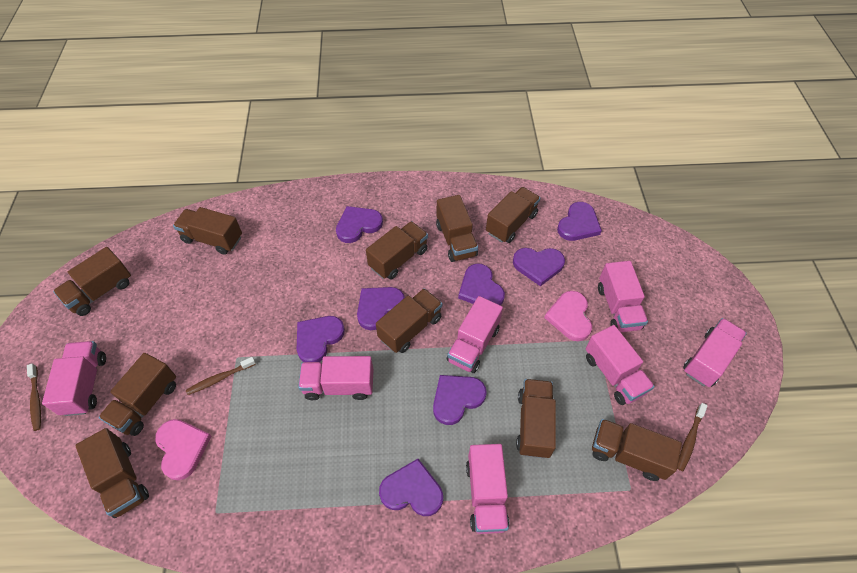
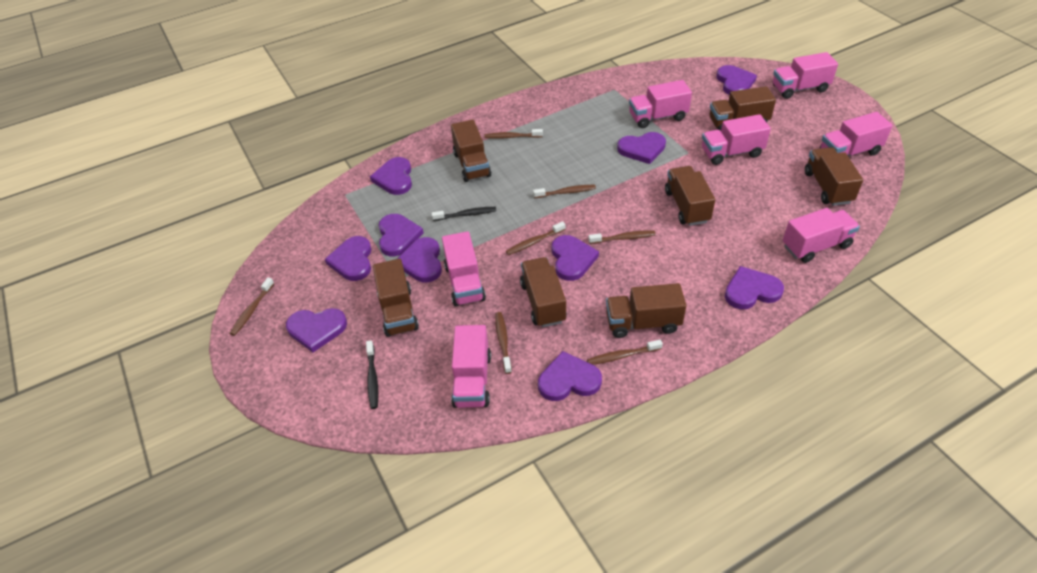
black toothbrush: none = 0 -> [366,340,378,409] [431,207,496,221] = 2
brown toothbrush: [27,364,41,431] [186,357,256,395] [677,403,708,471] = 3 -> [230,277,274,336] [485,129,543,139] [495,312,512,374] [506,221,565,255] [533,185,596,198] [587,339,663,365] [589,231,656,244] = 7
brown truck: [53,247,131,316] [75,428,149,518] [98,353,176,436] [173,207,242,255] [366,221,428,280] [376,288,442,353] [436,195,478,262] [486,187,540,243] [516,379,556,458] [592,419,682,481] = 10 -> [373,259,419,337] [451,119,491,182] [520,257,567,327] [606,283,687,338] [665,166,715,226] [709,86,776,131] [805,147,863,206] = 7
pink heart: [155,419,212,480] [544,291,592,341] = 2 -> none = 0
purple heart: [297,316,345,362] [336,206,383,243] [357,287,405,330] [379,459,443,516] [433,375,487,425] [458,263,505,305] [513,248,565,286] [557,202,602,241] = 8 -> [286,308,347,352] [325,236,372,281] [370,157,412,195] [379,214,424,256] [397,237,442,283] [538,351,602,401] [552,235,599,281] [617,132,666,164] [716,65,757,95] [725,266,784,309] = 10

